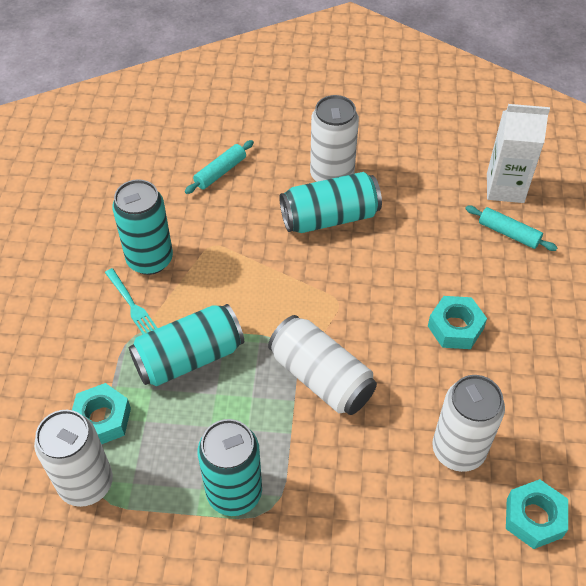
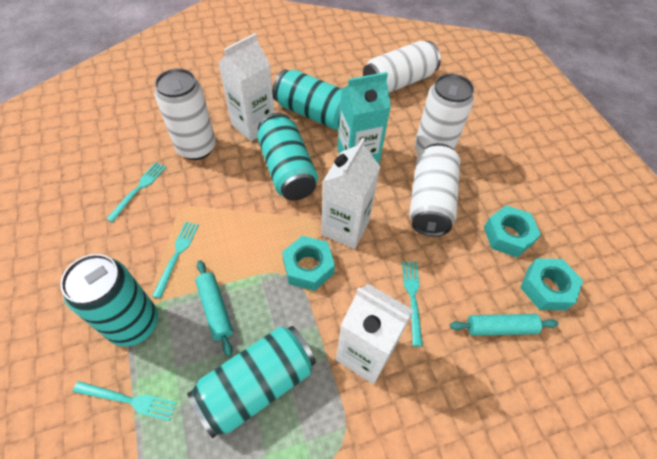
turquoise carton: none = 0 -> [337,72,391,164] = 1
turquoise fork: [105,268,157,334] = 1 -> [73,381,177,421] [106,162,166,222] [152,221,199,299] [402,261,423,347] = 4
white carton: [487,104,550,203] = 1 -> [218,33,274,141] [321,138,381,249] [336,284,414,384] = 3

